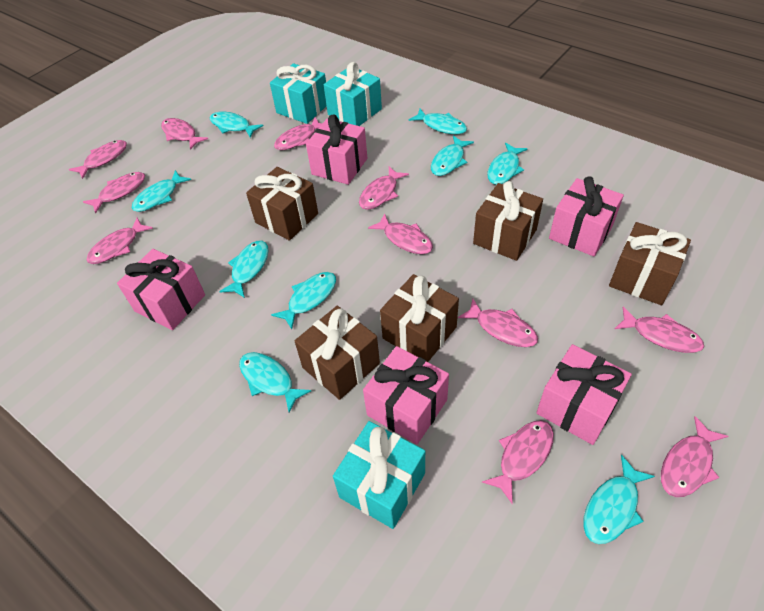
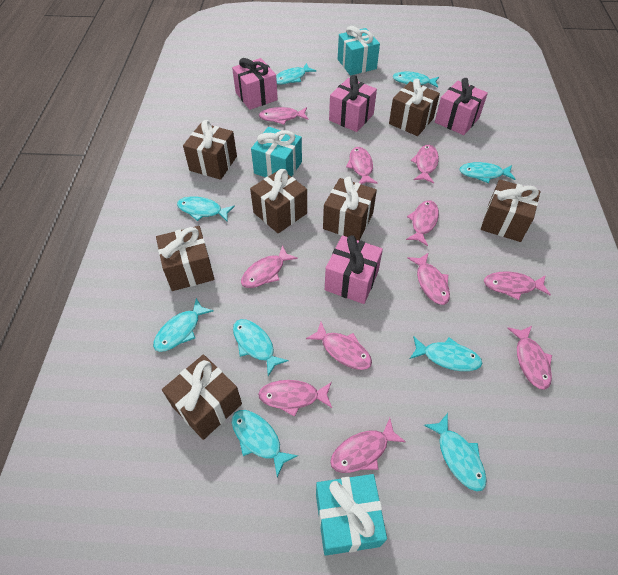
brown gift: [246,167,318,241] [295,306,380,400] [380,274,459,362] [473,181,543,261] [609,222,691,305] = 5 -> [156,226,215,291] [162,354,242,440] [183,120,237,180] [250,169,307,233] [323,177,377,241] [389,79,440,136] [481,179,541,242] = 7
pink gift: [117,249,205,330] [306,115,367,185] [363,346,449,445] [537,344,632,445] [549,176,624,257] = 5 -> [232,58,278,110] [325,235,383,304] [329,75,377,132] [435,78,488,135] = 4

